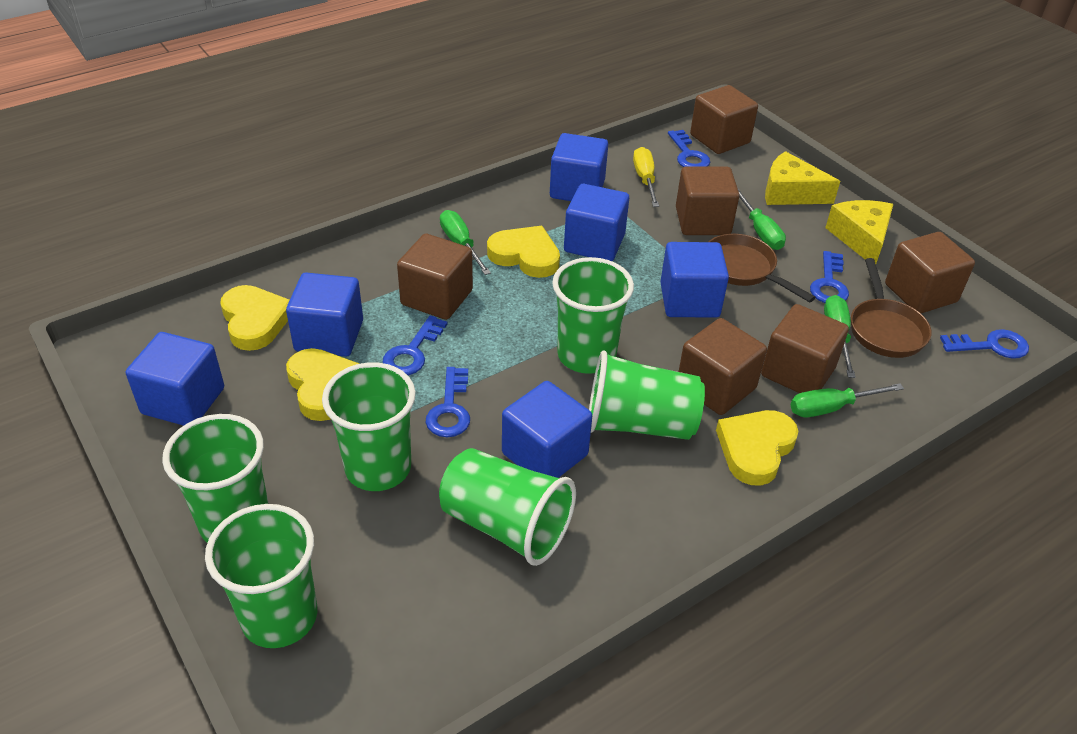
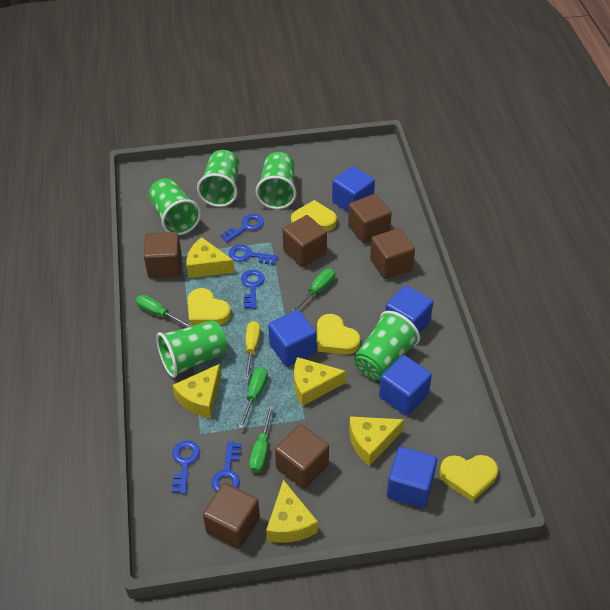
blue cube: [126,332,224,426] [286,272,363,357] [502,381,592,478] [550,133,608,201] [564,184,629,261] [660,242,729,318] = 6 -> [268,310,316,367] [332,166,375,213] [379,355,432,416] [385,285,433,334] [387,447,437,508] = 5
brown pan: [708,234,816,302] [851,258,932,358] = 2 -> none = 0
green cup: [162,414,269,543] [205,504,317,648] [322,362,416,491] [439,448,576,566] [552,257,634,374] [589,350,705,440] = 6 -> [148,178,201,235] [156,320,227,378] [197,150,239,207] [256,152,296,209] [354,311,420,380] = 5
yellow cheese: [765,151,840,205] [825,200,893,264] = 2 -> [172,364,221,418] [186,237,235,278] [266,480,318,543] [294,357,346,406] [349,416,404,466] = 5

